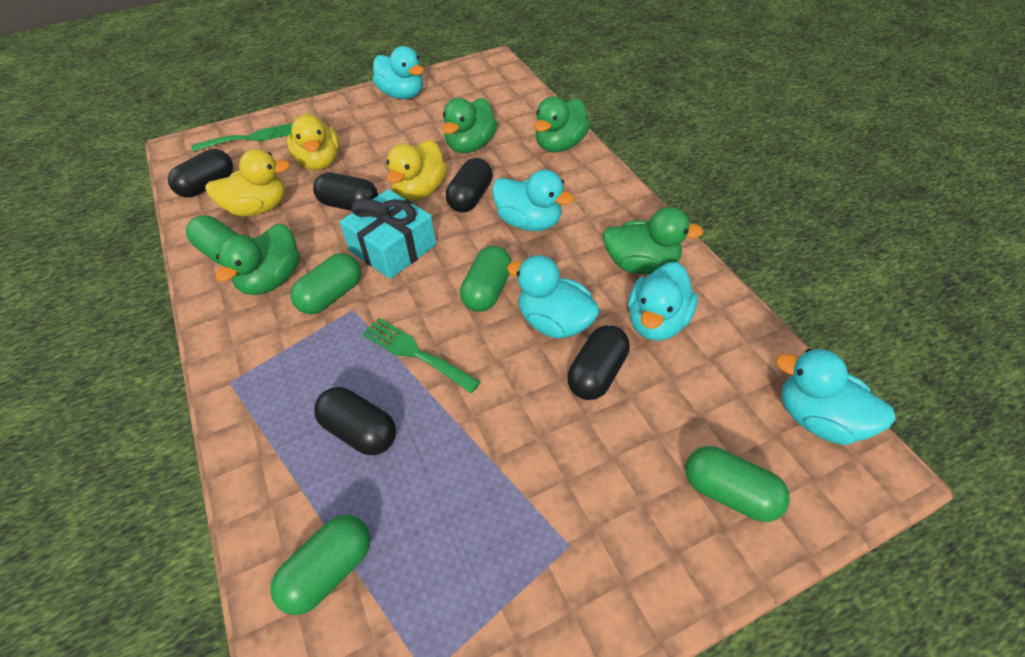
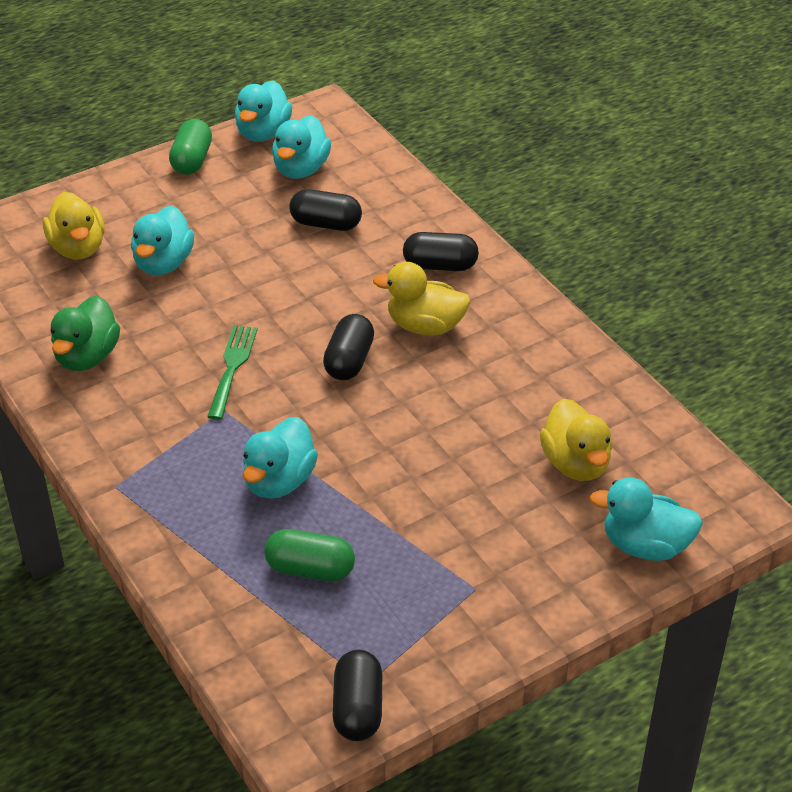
black capsule: [168,149,233,197] [313,173,378,211] [314,387,396,455] [446,158,493,213] [567,325,630,400] = 5 -> [289,189,362,231] [323,314,374,380] [333,649,382,741] [403,232,479,271] = 4
green capsule: [186,215,238,265] [270,515,370,615] [290,253,361,314] [460,246,512,312] [685,446,790,522] = 5 -> [169,119,212,175] [264,529,355,581] = 2
green duck: [215,223,299,295] [442,98,497,153] [534,96,590,152] [603,207,704,275] = 4 -> [51,296,120,371] = 1
green fork: [192,123,293,152] [362,318,481,393] = 2 -> [207,325,258,420] = 1
turquoise gift: [340,189,436,279] = 1 -> none = 0

